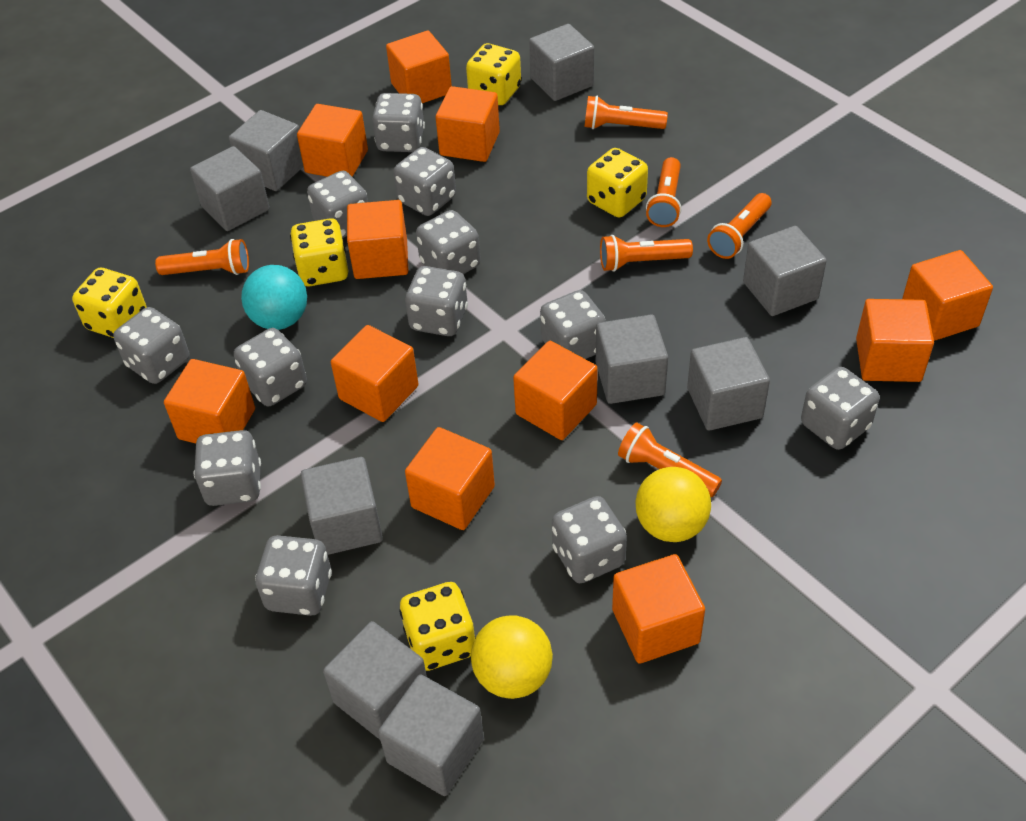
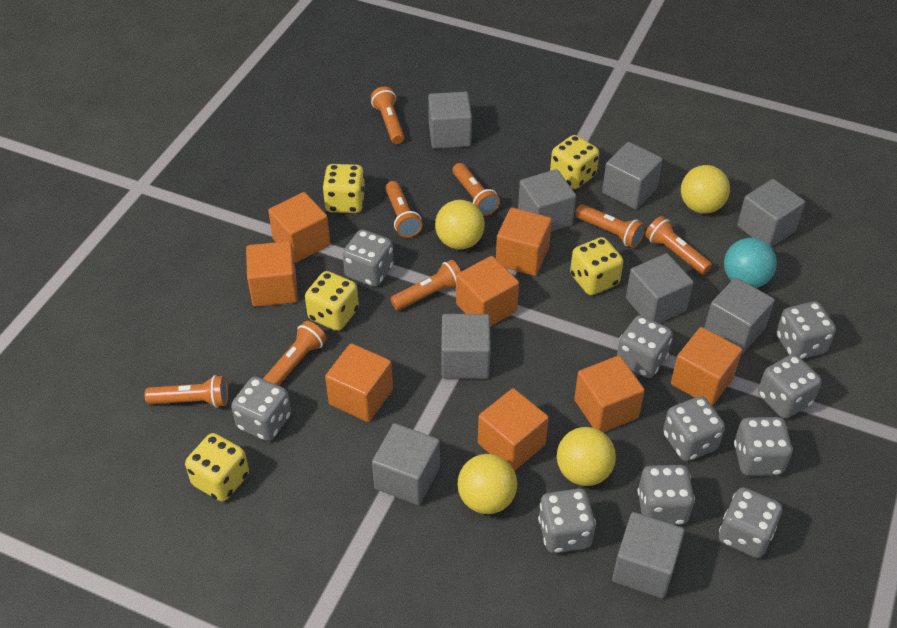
grey dice: [113,307,189,384] [194,430,261,506] [234,328,307,406] [255,535,332,616] [307,171,368,238] [372,93,425,152] [393,147,456,216] [405,266,468,336] [416,210,481,274] [540,290,606,359] [552,496,627,583] [801,367,880,450] = 12 -> [231,377,291,441] [343,230,394,287] [538,489,596,553] [617,315,673,378] [638,465,695,525] [663,396,725,461] [719,487,782,558] [734,417,793,476] [758,354,822,419] [776,301,836,359] = 10
orange cube: [164,359,255,443] [297,104,368,177] [331,325,419,422] [347,200,408,279] [386,31,452,103] [405,427,495,530] [436,86,500,162] [513,341,598,440] [612,554,705,664] [856,299,934,382] [902,250,993,341] = 11 -> [246,241,298,307] [268,192,330,263] [325,343,393,422] [456,256,519,326] [478,388,549,471] [496,208,552,276] [574,356,645,432] [671,327,742,406] = 8
orange flashlight: [155,239,249,275] [584,96,668,129] [600,235,693,272] [618,423,722,497] [646,157,681,227] [707,193,772,259] = 6 -> [145,375,228,408] [263,321,327,386] [371,87,405,144] [386,181,422,238] [390,260,461,310] [452,163,500,216] [575,204,645,248] [645,216,712,275] = 8
yellow ball: [471,615,553,699] [635,467,711,542] = 2 -> [435,200,485,249] [457,454,517,514] [557,427,616,486] [681,165,730,214] = 4

